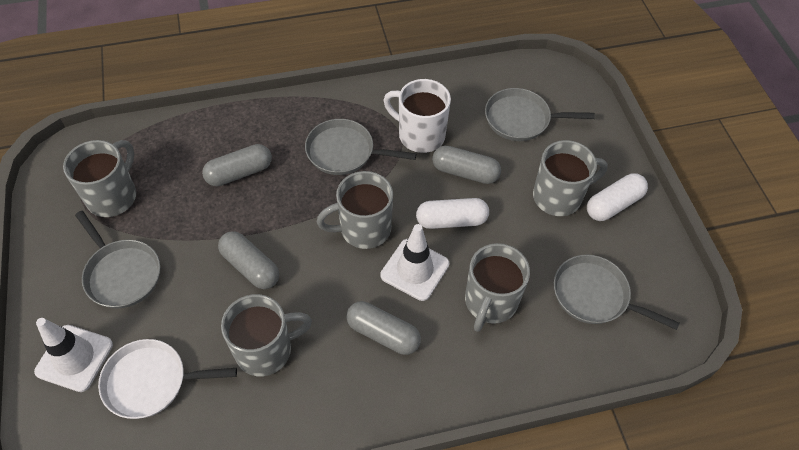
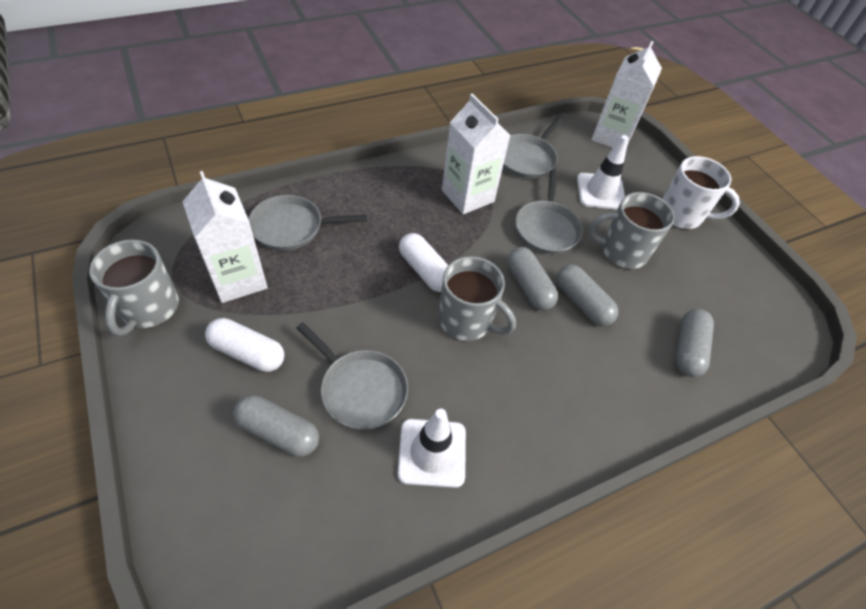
grey mug: [63,140,136,217] [221,294,312,376] [317,171,393,249] [465,243,530,332] [533,140,608,216] = 5 -> [89,239,179,336] [439,256,516,341] [588,192,675,269] = 3
white carton: none = 0 -> [182,171,268,303] [442,94,511,214] [591,41,662,148] = 3
white pan: [98,339,237,419] = 1 -> none = 0

